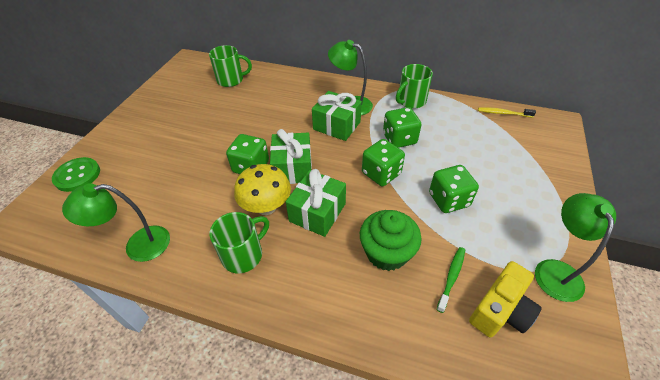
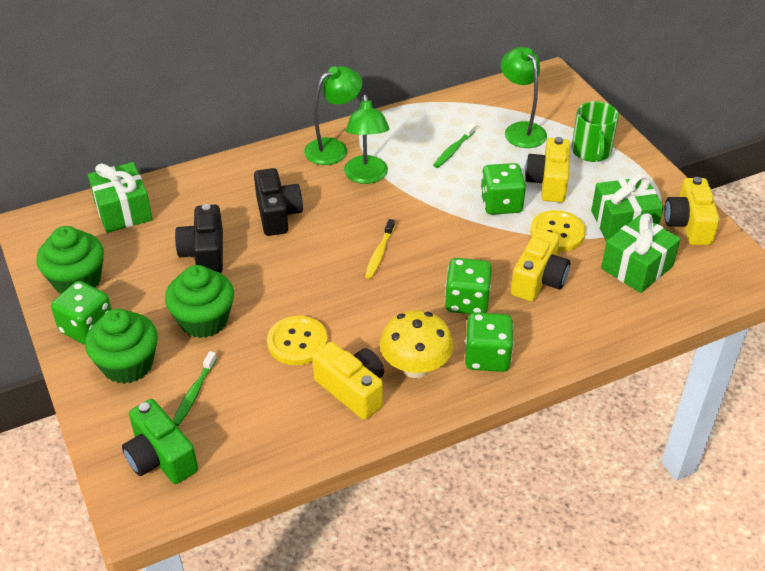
black camera: none = 0 -> [175,204,223,273] [254,168,303,236] = 2
green button: [52,157,100,192] = 1 -> none = 0
green camera: none = 0 -> [122,399,198,484] = 1
green cupcake: [360,210,421,271] = 1 -> [36,226,104,294] [85,309,158,384] [165,265,234,338] = 3
green mug: [209,45,252,87] [210,212,269,273] [396,64,433,109] = 3 -> [571,101,619,162] = 1
green toothbrush: [436,247,465,313] = 1 -> [173,351,217,426] [433,123,476,168] = 2
yellow button: none = 0 -> [267,316,328,365] [530,210,586,252] = 2
yellow camera: [469,261,542,338] = 1 -> [313,342,384,420] [511,229,570,301] [525,137,570,202] [664,177,720,245] = 4

